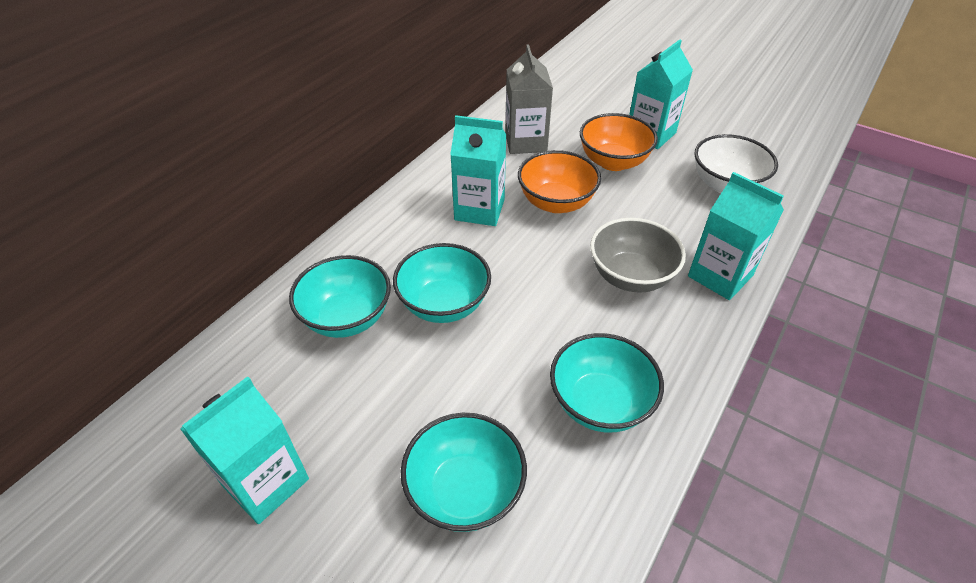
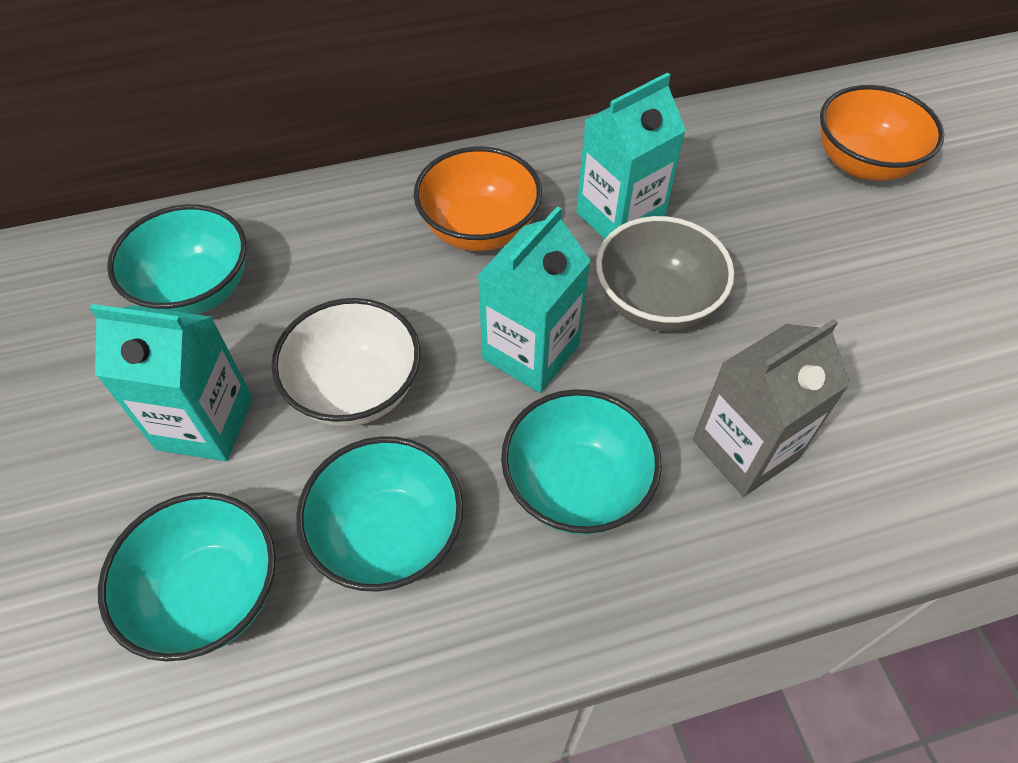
turquoise carton: [180,376,309,524] [450,115,506,226] [629,39,693,149] [688,172,784,300] = 4 -> [90,304,253,461] [477,206,591,393] [576,72,686,239] = 3

